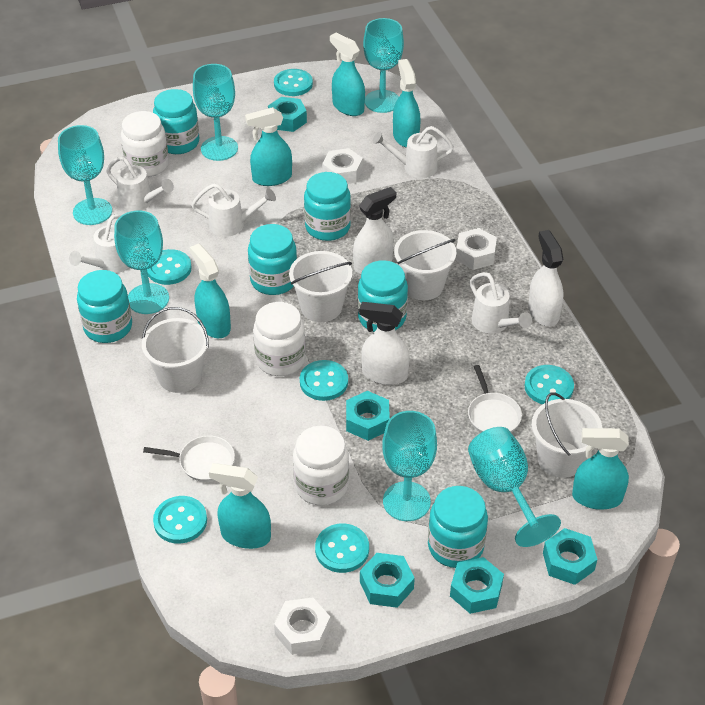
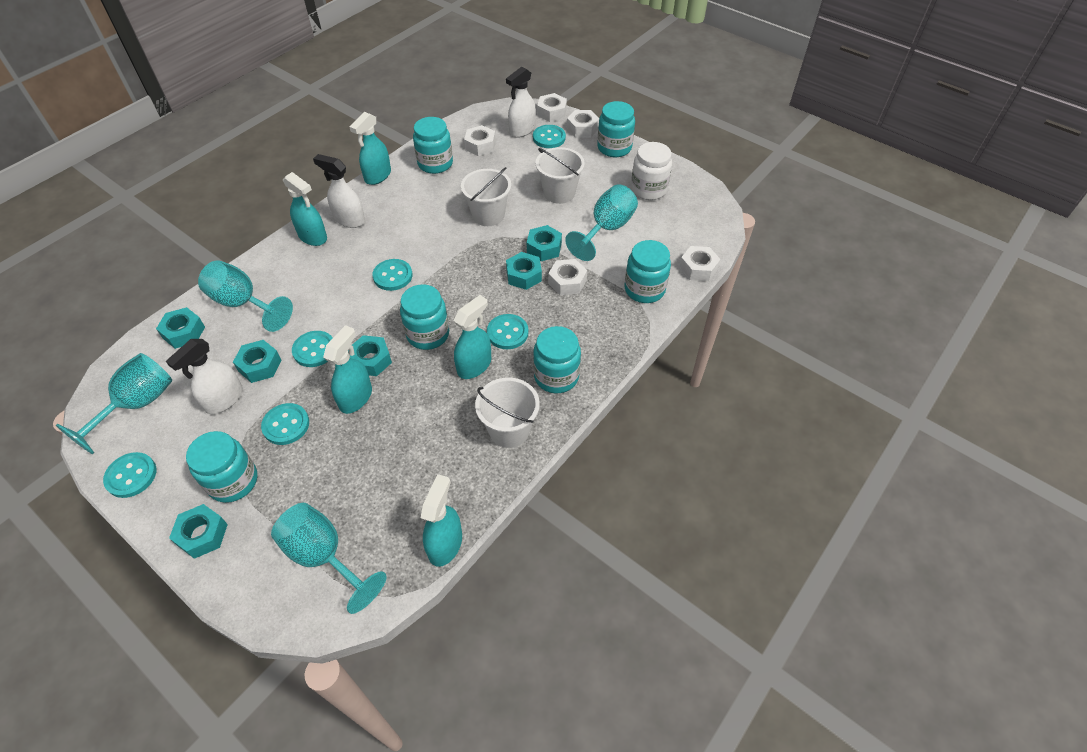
turquoise goblet: [58,125,112,225] [114,211,169,314] [193,64,238,161] [363,18,404,113] [382,411,437,521] [468,427,561,547] = 6 -> [56,353,172,454] [198,260,293,332] [271,503,387,614] [565,184,638,261] = 4
turquoise nut: [268,97,307,132] [346,391,390,441] [360,553,415,608] [450,557,504,614] [543,528,598,585] = 5 -> [156,307,205,349] [169,504,228,559] [233,340,281,383] [348,335,392,376] [506,252,542,290] [527,225,562,261] = 6
turquoise spray bottle: [190,244,231,338] [209,463,271,549] [245,107,292,186] [330,33,365,116] [393,59,420,148] [572,428,629,510] = 6 -> [283,172,327,246] [323,325,372,414] [350,112,391,185] [421,474,462,567] [453,295,491,379] = 5
white bucket: [142,307,209,393] [289,251,352,322] [394,230,456,300] [532,392,602,478] = 4 -> [461,167,511,226] [475,378,540,448] [536,147,585,204] = 3
white jar: [121,111,169,177] [253,302,306,376] [293,426,349,505] = 3 -> [631,142,672,200] = 1
white nut: [274,597,331,655] [322,148,363,184] [455,228,497,270] = 3 -> [464,125,496,156] [537,93,567,122] [548,259,587,295] [567,110,599,138] [679,246,720,281] = 5
white pan: [143,436,235,482] [468,365,522,433] = 2 -> none = 0
white watering can: [69,214,129,273] [106,156,174,211] [191,183,276,237] [372,126,454,178] [470,272,532,334] = 5 -> none = 0

